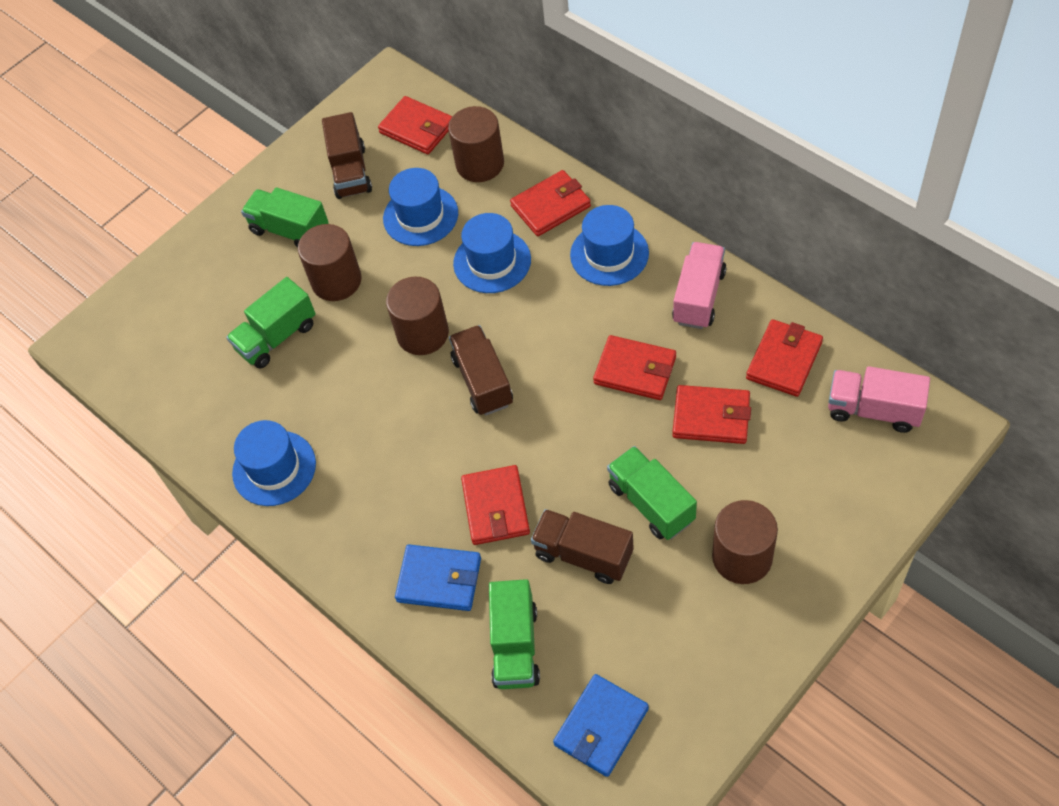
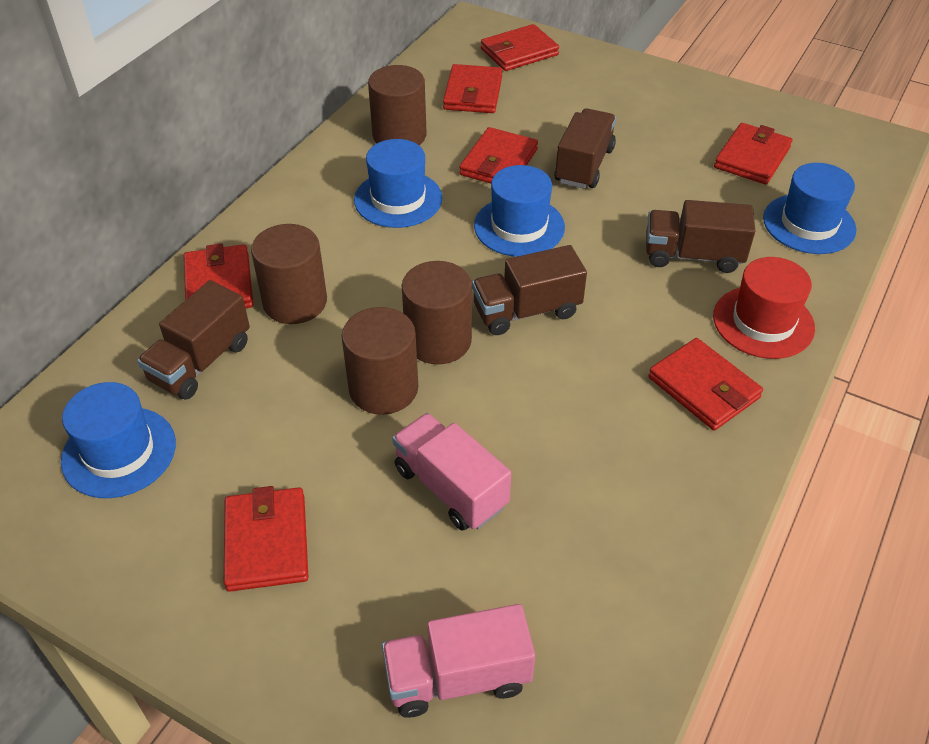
blue wallet: [395,545,481,611] [553,674,649,777] = 2 -> none = 0
brown truck: [322,112,372,199] [449,325,513,416] [531,509,634,584] = 3 -> [137,280,250,400] [472,245,587,335] [554,108,616,189] [646,200,755,273] = 4
green truck: [226,277,316,369] [241,187,329,248] [489,579,540,689] [607,446,697,540] = 4 -> none = 0
red hat: none = 0 -> [713,257,815,359] = 1
red wallet: [378,96,453,154] [461,465,530,545] [510,170,591,236] [593,335,676,400] [673,385,751,444] [746,319,823,397] = 6 -> [184,243,253,308] [224,486,308,592] [443,64,503,113] [460,127,538,183] [481,24,559,71] [648,338,763,431] [714,123,792,185] = 7

